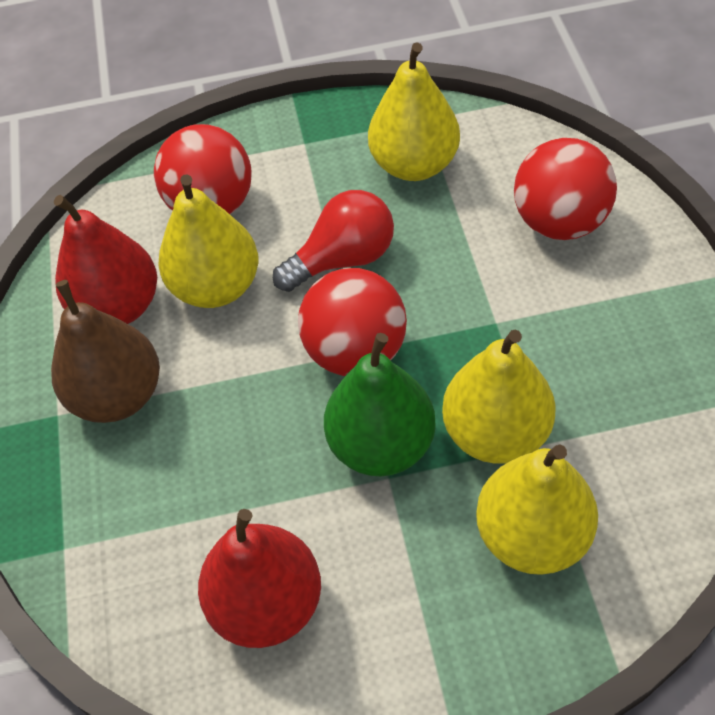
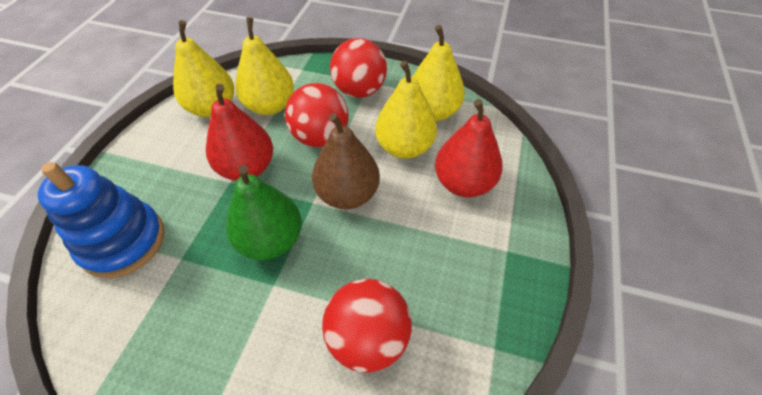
blue stacking toy: none = 0 -> [37,162,165,278] = 1
red light bulb: [273,190,394,292] = 1 -> none = 0

